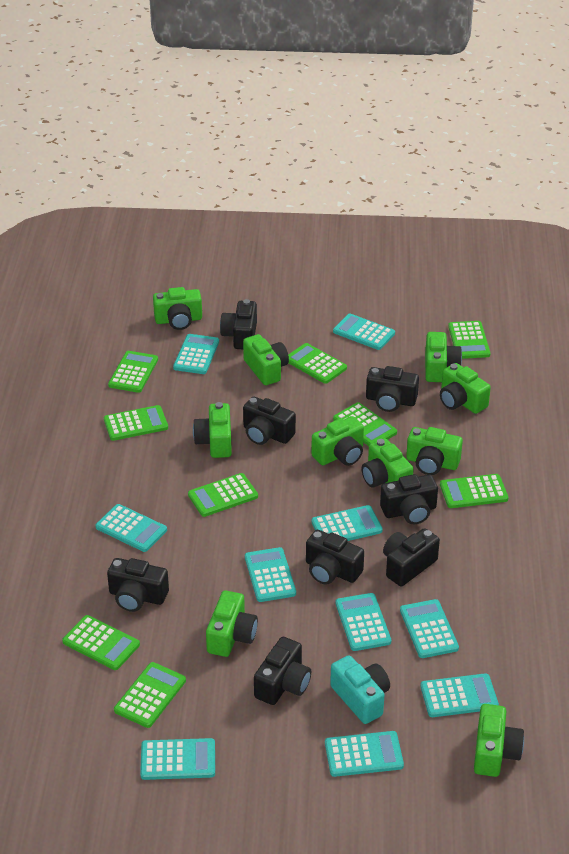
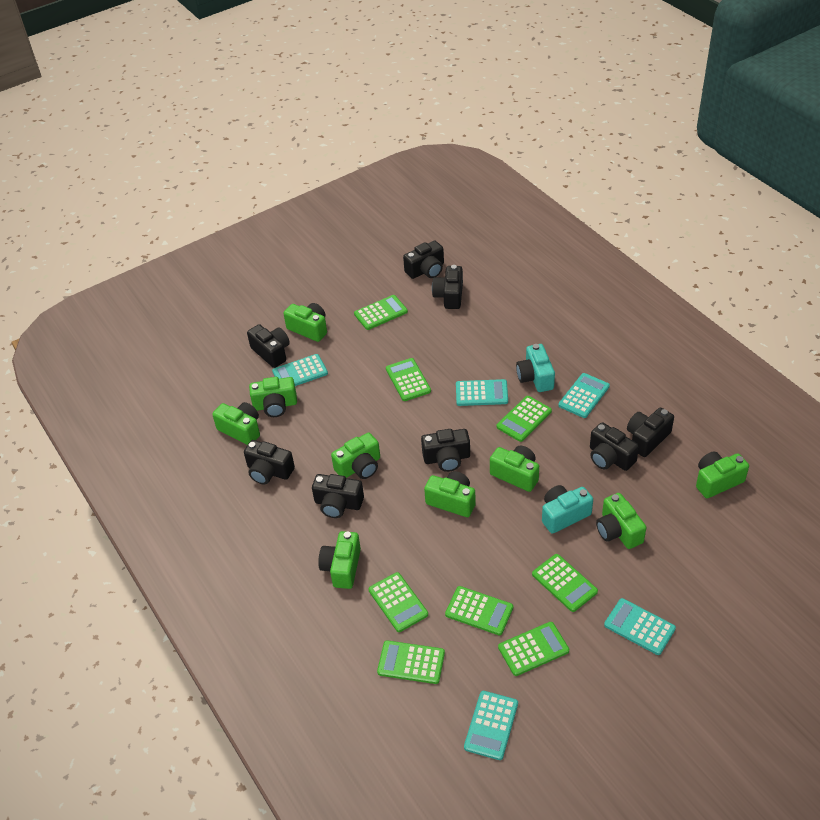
green calculator: [62,615,140,670] [104,405,168,441] [108,351,158,393] [114,662,186,728] [188,473,258,517] [288,343,347,384] [333,402,397,446] [440,474,509,508] [448,321,490,359] = 9 -> [354,295,408,330] [369,572,428,632] [377,640,445,684] [386,358,431,401] [445,586,513,635] [497,396,552,442] [498,622,569,676] [532,554,598,612] = 8
green camera: [153,287,202,330] [193,402,232,458] [206,590,258,657] [243,334,289,385] [311,416,364,466] [362,438,413,488] [406,427,463,475] [425,332,462,382] [440,363,491,414] [474,704,524,777] = 10 -> [212,402,260,445] [249,377,297,417] [283,303,327,342] [318,531,361,589] [331,432,380,479] [424,471,476,517] [490,446,539,492] [596,493,647,549] [696,452,749,498] = 9
turquoise calculator: [95,504,167,552] [140,738,215,780] [173,334,219,374] [245,547,296,602] [311,505,383,541] [325,731,404,777] [333,313,395,350] [336,593,391,651] [400,599,459,658] [420,673,499,717] = 10 -> [272,354,328,386] [456,379,508,406] [464,691,518,760] [558,373,610,418] [604,598,676,655] = 5
turquoise camera: [330,655,390,724] = 1 -> [516,344,555,392] [542,485,593,534] = 2

